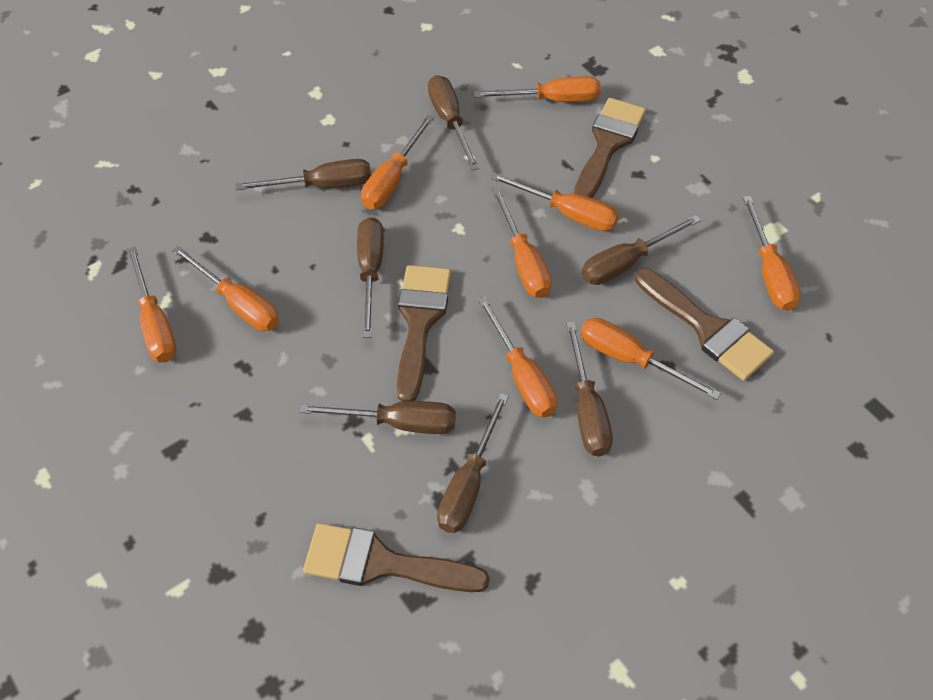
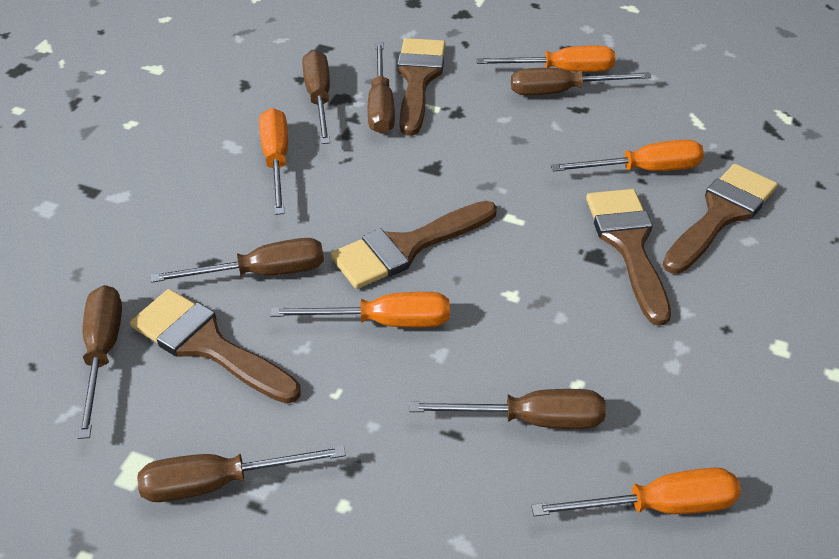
brown brush: [303,523,490,592] [397,265,451,402] [574,98,646,198] [635,268,774,381] = 4 -> [130,289,301,404] [331,201,497,289] [397,38,446,136] [586,189,671,326] [663,164,778,274] = 5
orange screwdriver: [127,247,177,362] [172,246,279,331] [361,115,434,209] [474,76,601,102] [478,296,557,417] [490,172,619,231] [492,188,552,298] [580,318,721,400] [743,196,801,311] = 9 -> [259,108,288,215] [270,292,450,328] [476,46,615,72] [531,468,741,516] [551,140,704,172] = 5

